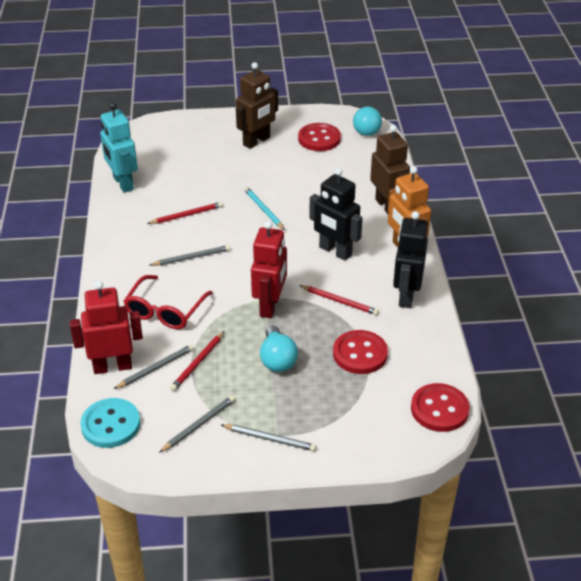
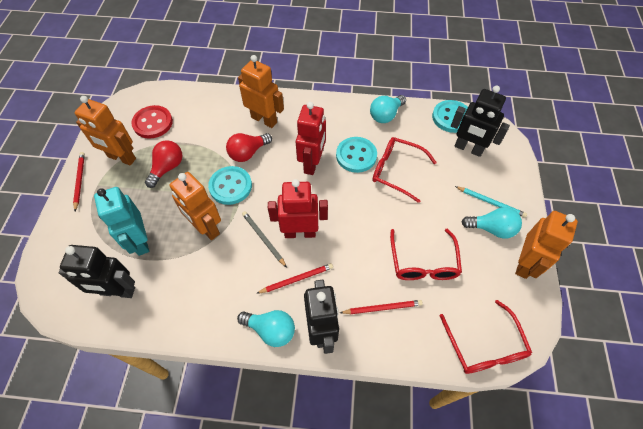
black robot: [309,168,363,260] [393,211,428,308] = 2 -> [59,245,135,298] [304,280,339,354] [451,86,510,157] = 3
brown robot: [236,62,278,149] [370,125,410,214] = 2 -> none = 0
grey pencil: [114,344,194,389] [150,245,230,266] [159,396,235,453] [221,424,316,451] = 4 -> [242,211,287,268] = 1
orange robot: [388,166,431,247] = 1 -> [75,96,136,166] [170,172,221,240] [238,55,284,128] [515,211,578,279] = 4
red button: [298,123,341,151] [333,330,388,374] [411,383,470,432] = 3 -> [131,105,173,139] = 1
red glasses: [124,275,213,329] = 1 -> [372,137,437,203] [390,229,462,280] [440,300,532,374] = 3
red light bulb: none = 0 -> [145,140,183,188] [226,133,272,162] = 2
turquoise button: [80,398,140,448] = 1 -> [208,166,252,205] [336,137,377,173] [432,100,468,133] = 3
turquoise light bulb: [260,325,298,372] [353,106,382,136] = 2 -> [237,310,295,347] [370,95,406,123] [462,207,522,238] = 3

